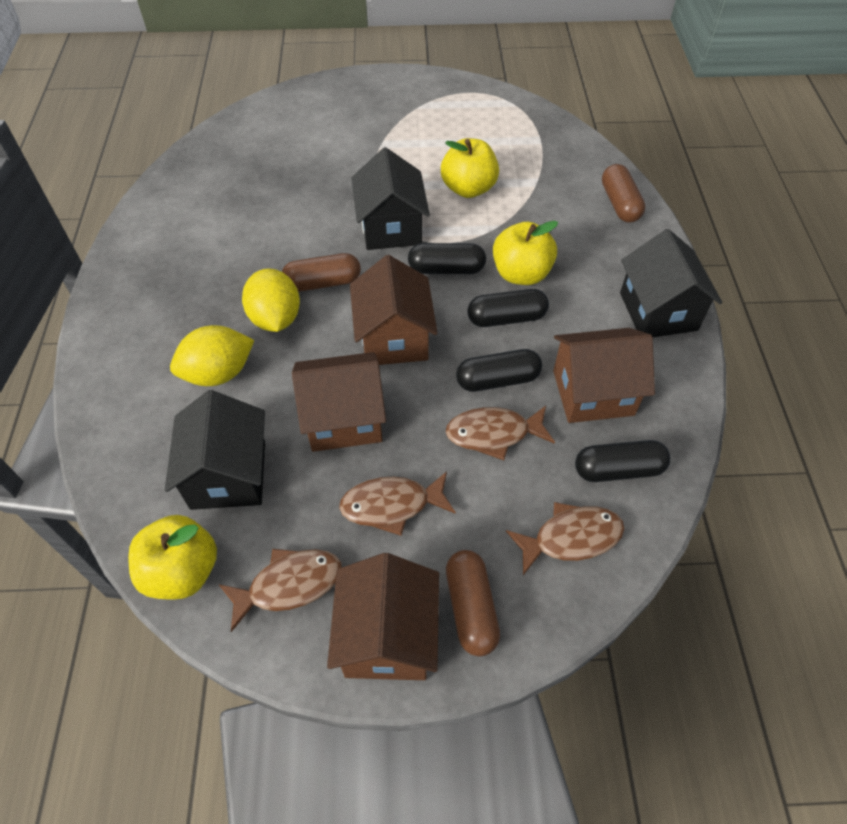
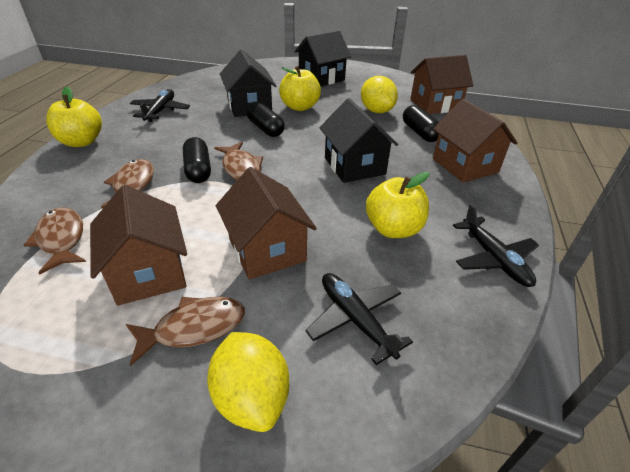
black capsule: [408,243,486,274] [456,349,542,392] [467,289,549,327] [575,440,671,482] = 4 -> [183,137,211,183] [246,101,285,137] [403,105,439,142] = 3
black plane: none = 0 -> [130,89,190,122] [305,273,413,365] [453,204,539,287] = 3
brown capsule: [282,253,361,292] [446,550,500,656] [602,164,646,223] = 3 -> none = 0

